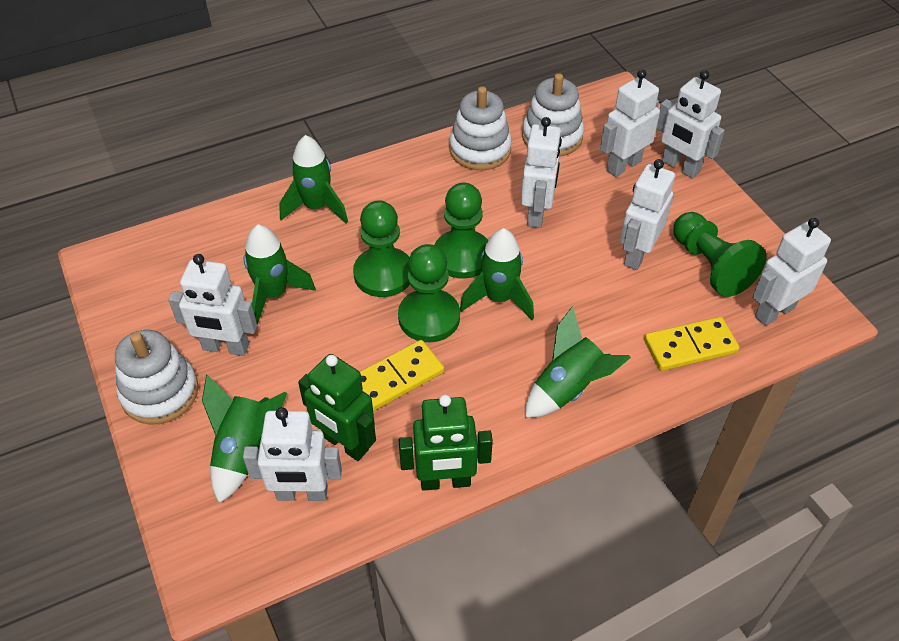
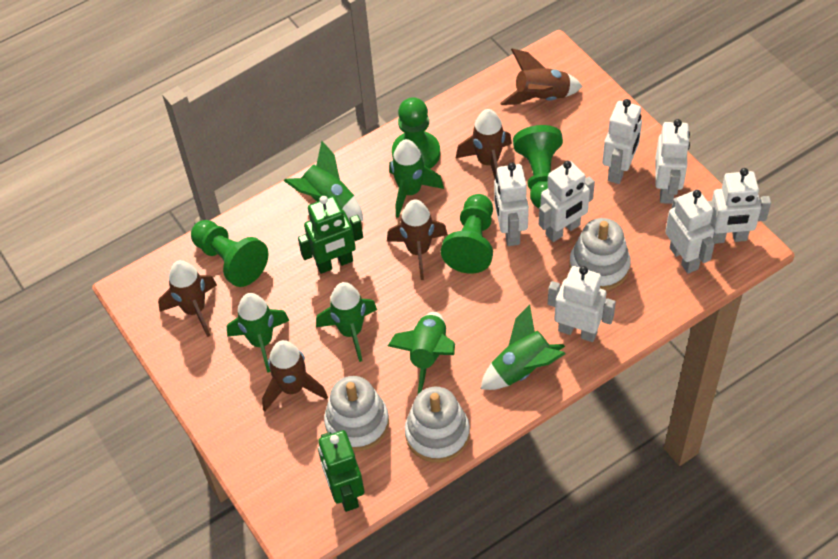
brown rocket: none = 0 -> [158,260,217,337] [262,340,328,412] [387,199,448,280] [456,109,512,178] [500,48,582,105] = 5
green rocket: [202,375,287,503] [244,224,316,325] [279,135,348,224] [460,228,534,320] [525,306,631,418] = 5 -> [227,293,290,373] [284,141,363,221] [316,282,377,362] [388,312,455,394] [389,139,444,218] [481,305,566,390] = 6
yellow domino: [360,340,444,411] [644,317,740,371] = 2 -> none = 0

